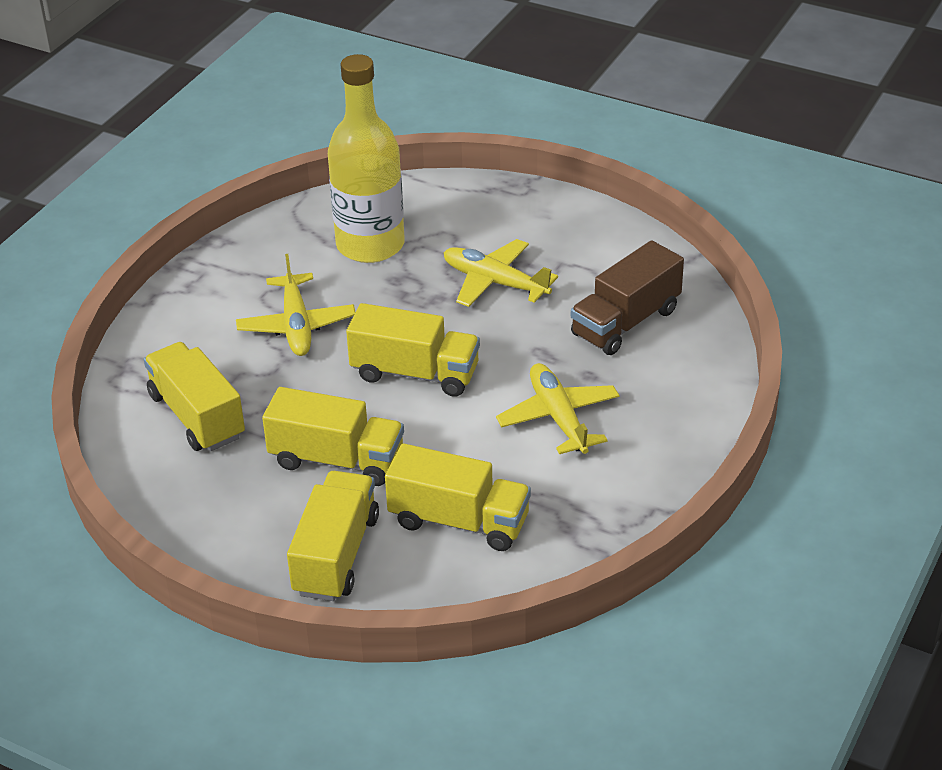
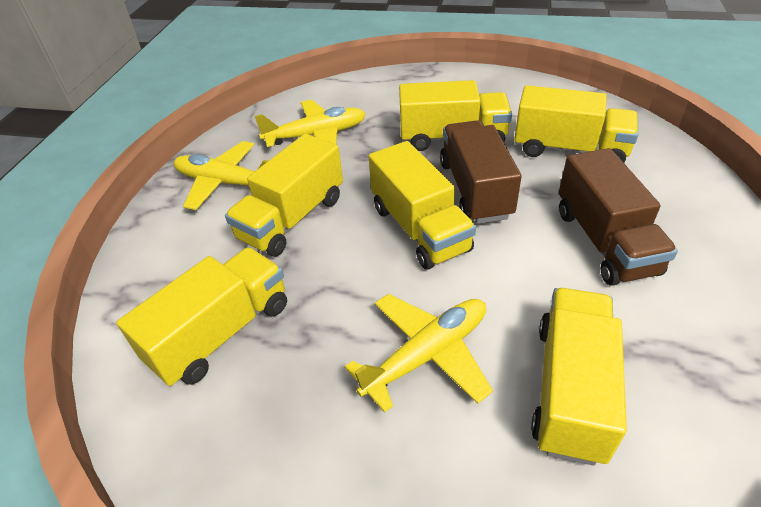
brown truck: [571,240,684,355] = 1 -> [440,120,522,224] [559,148,678,286] = 2
yellow bottle: [328,54,405,263] = 1 -> none = 0
yellow truck: [144,342,245,451] [262,387,404,486] [287,471,379,601] [346,303,480,397] [385,443,531,551] = 5 -> [116,247,287,386] [225,134,343,257] [368,141,476,270] [399,80,512,151] [514,85,638,163] [531,288,627,466] = 6

